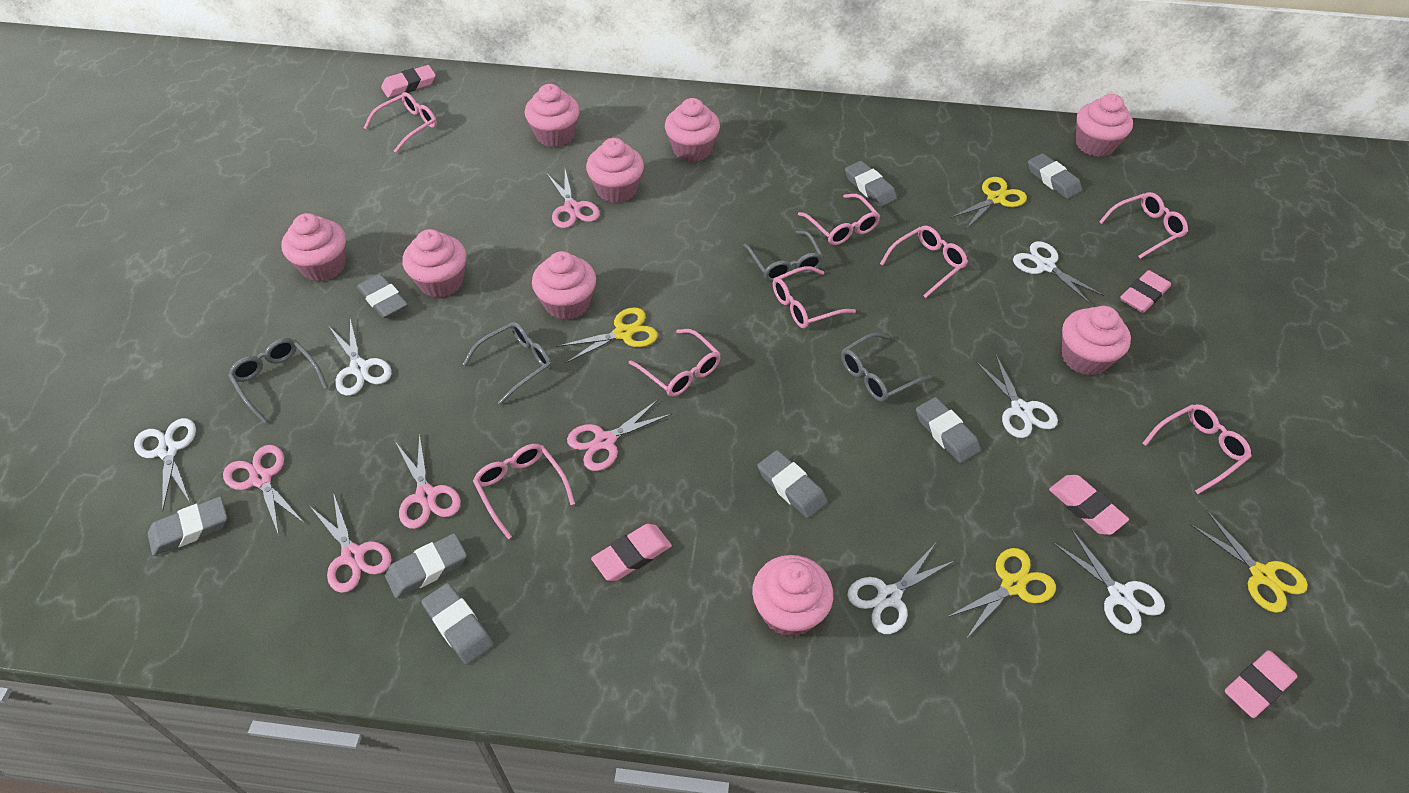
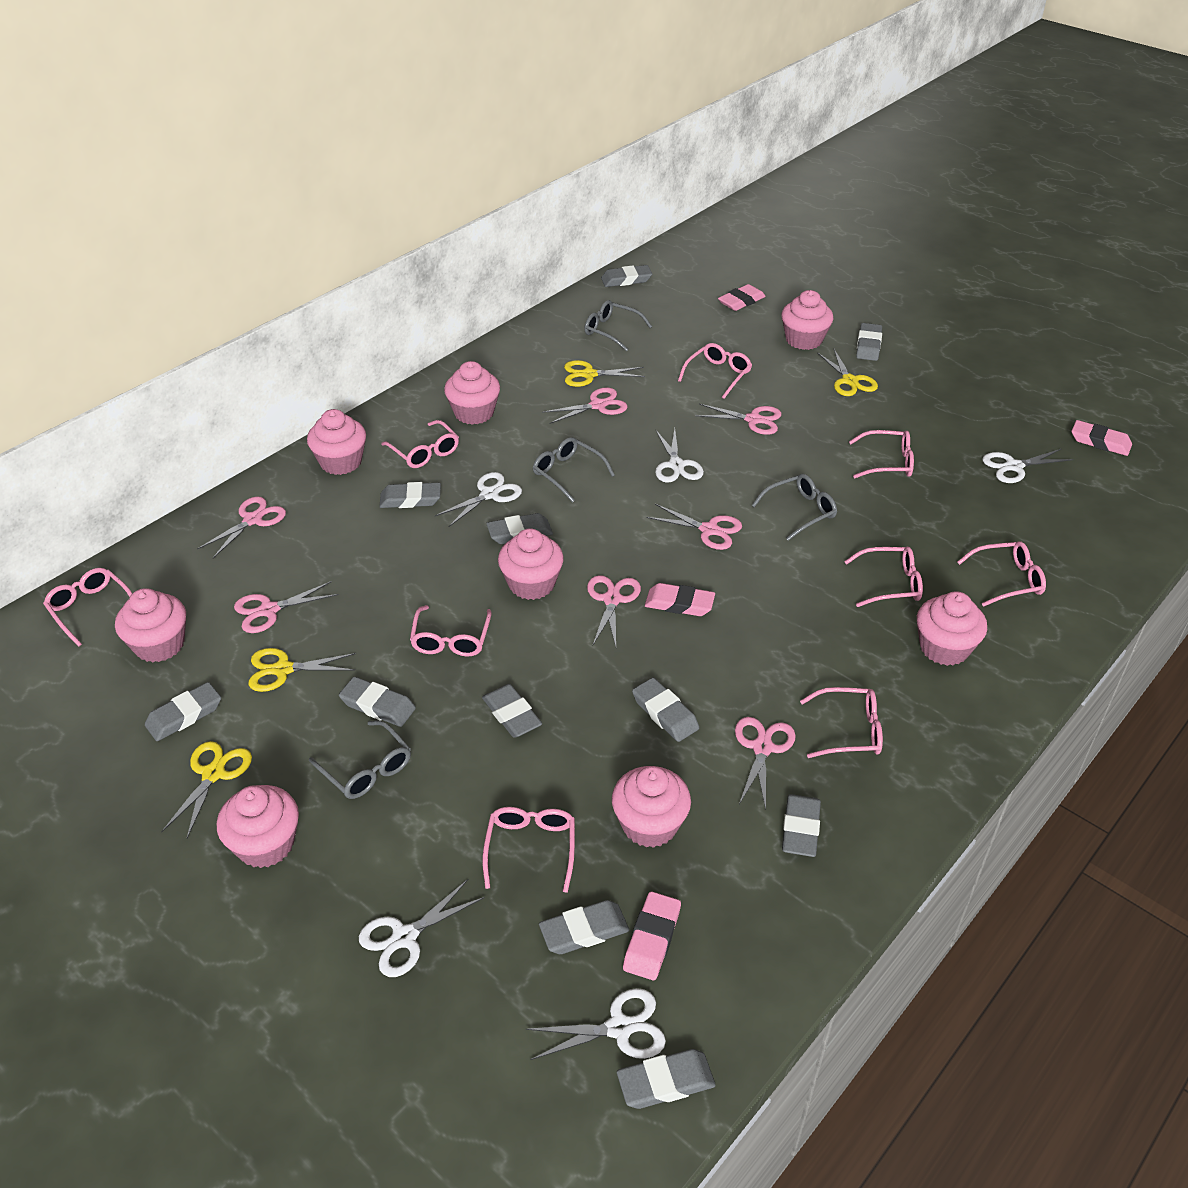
grey eraser: [148,496,227,556] [357,274,408,318] [385,533,467,598] [421,583,493,665] [757,450,827,518] [845,161,897,207] [916,397,980,463] [1028,153,1082,199] = 8 -> [145,682,221,741] [339,677,416,727] [379,482,441,508] [482,684,542,738] [486,513,553,544] [539,900,629,954] [601,265,652,287] [617,1049,716,1109] [632,678,699,742] [782,794,821,857] [856,323,882,361] = 11
pink cupcake: [281,213,346,281] [402,229,467,298] [525,84,580,147] [532,251,596,320] [586,138,644,203] [665,98,720,162] [752,555,833,637] [1062,306,1131,375] [1076,94,1133,157] = 9 -> [115,588,186,663] [217,785,299,868] [307,409,366,475] [444,361,500,425] [498,528,564,600] [612,766,691,848] [781,290,833,350] [917,591,987,666] = 8
pink eraser: [381,65,436,98] [591,524,672,581] [1049,475,1129,535] [1120,270,1171,313] [1225,650,1297,718] = 5 -> [623,892,681,980] [645,583,715,616] [718,284,766,311] [1072,420,1132,456] = 4
pink glasses: [364,92,437,153] [473,444,575,539] [629,329,721,397] [773,266,856,328] [798,194,880,245] [880,226,968,298] [1099,192,1188,259] [1142,404,1252,494] = 8 -> [43,568,133,647] [381,420,459,468] [410,605,492,656] [482,807,575,893] [678,343,752,399] [800,687,883,758] [844,547,923,607] [849,430,914,478] [957,541,1046,607] = 9
pink scissors: [223,445,304,535] [310,492,392,593] [396,433,461,529] [546,170,600,228] [567,399,672,471] = 5 -> [197,496,286,558] [234,581,338,633] [542,387,627,424] [587,575,641,646] [646,504,742,550] [695,404,782,435] [735,717,796,810] = 7
white scissors: [134,418,196,512] [329,318,392,396] [847,543,956,634] [975,355,1058,438] [1013,241,1104,305] [1052,529,1165,634] = 6 -> [359,879,485,977] [435,472,522,527] [526,988,666,1060] [655,428,704,483] [982,449,1073,483] = 5

